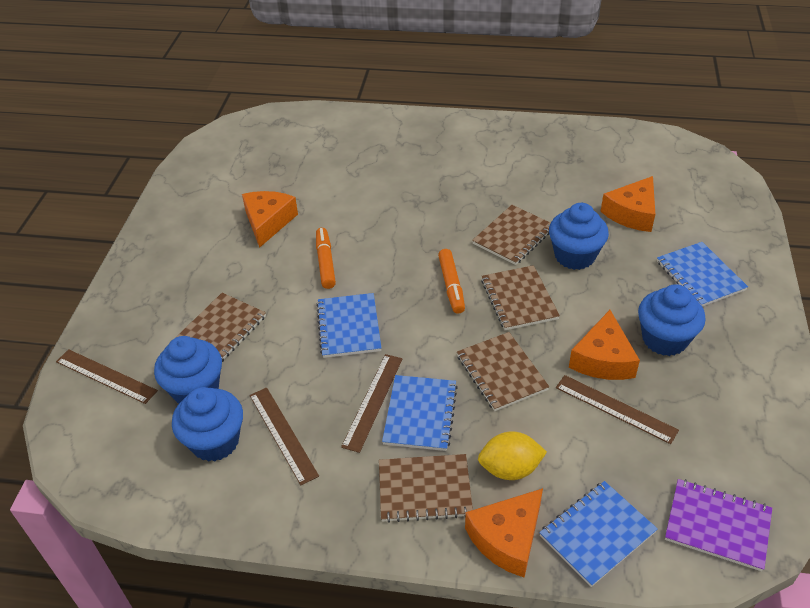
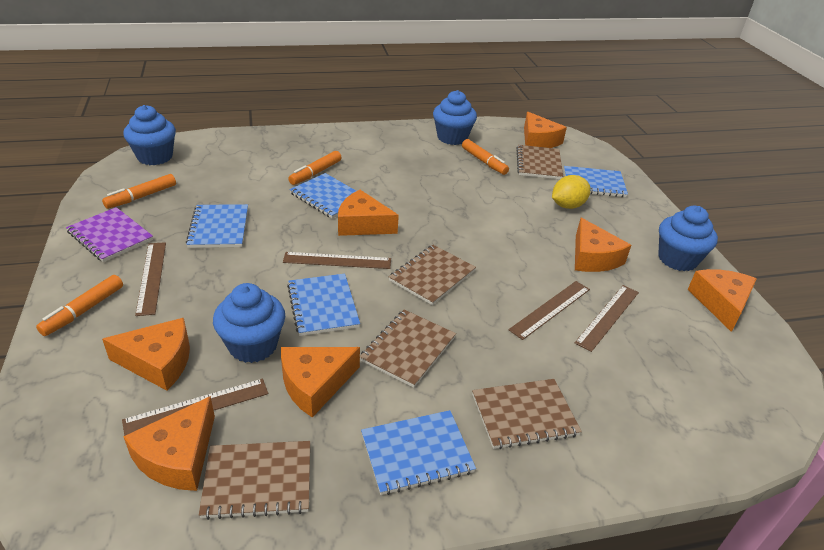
blue notebook: [316,293,381,358] [382,375,458,451] [539,481,658,587] [657,242,748,307] = 4 -> [186,204,248,248] [287,274,360,336] [290,173,356,218] [361,410,476,495] [564,166,628,197] = 5
brown ruler: [56,349,158,404] [250,387,319,485] [341,354,403,453] [556,375,679,444] = 4 -> [122,379,268,436] [135,242,166,316] [283,252,391,269] [508,281,590,340] [575,285,639,352] = 5
orange cheese: [242,191,298,248] [465,488,543,578] [569,310,640,380] [600,176,655,232] = 4 -> [102,318,190,391] [123,396,215,491] [281,347,360,418] [338,190,399,236] [524,112,567,148] [575,218,631,272] [688,269,757,332] = 7
orange marker: [316,228,336,289] [438,249,465,314] = 2 -> [36,275,123,336] [102,174,176,209] [288,151,342,185] [462,139,509,175] = 4

